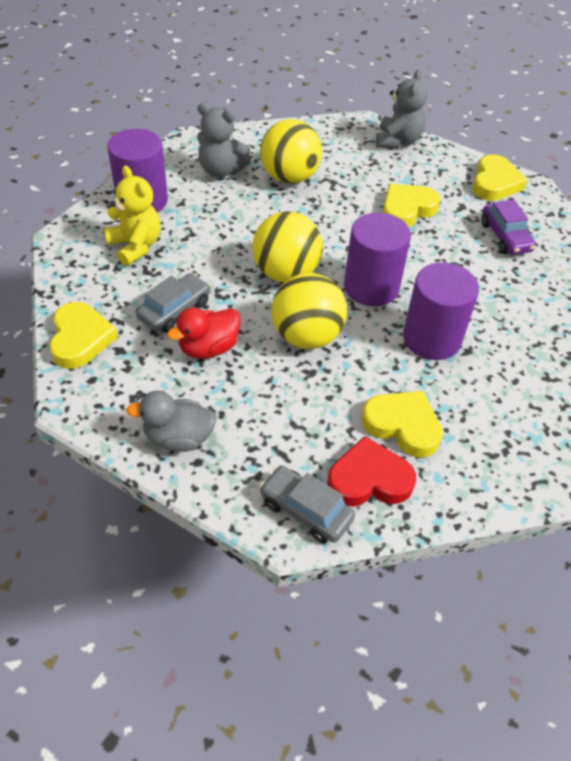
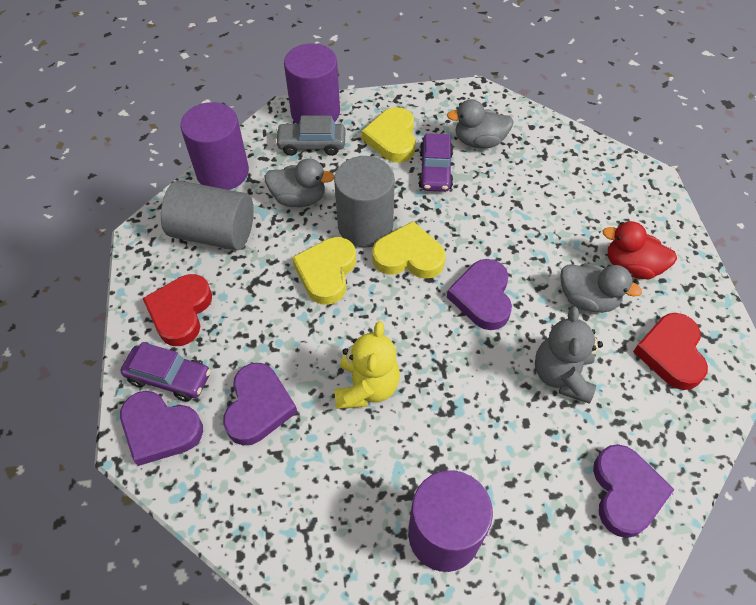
grey car: [136,273,211,333] [259,466,355,543] = 2 -> [275,116,346,156] = 1
grey cylinder: none = 0 -> [161,180,254,250] [334,156,395,247] = 2
grey duck: [126,391,217,452] = 1 -> [264,159,334,207] [447,99,514,148] [561,263,642,313] = 3
grey teddy bear: [197,103,251,177] [376,70,427,148] = 2 -> [535,306,603,404] = 1
purple car: [481,199,536,255] = 1 -> [121,342,211,402] [418,133,453,192] = 2
purple heart: none = 0 -> [120,391,203,466] [223,363,297,445] [447,259,512,330] [593,444,675,538] = 4
red heart: [327,436,416,507] = 1 -> [143,274,212,346] [633,313,708,390] = 2
yellow ball: [252,211,323,282] [260,119,322,184] [271,273,347,349] = 3 -> none = 0
yellow heart: [49,302,118,369] [362,391,443,457] [383,184,441,227] [472,154,528,201] = 4 -> [292,237,356,305] [362,107,416,163] [372,221,446,279] = 3

